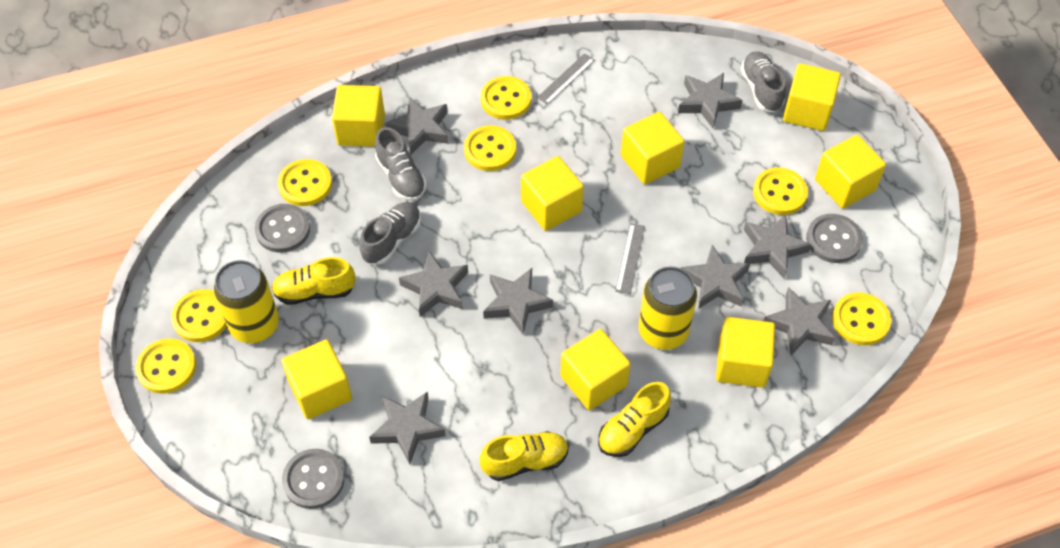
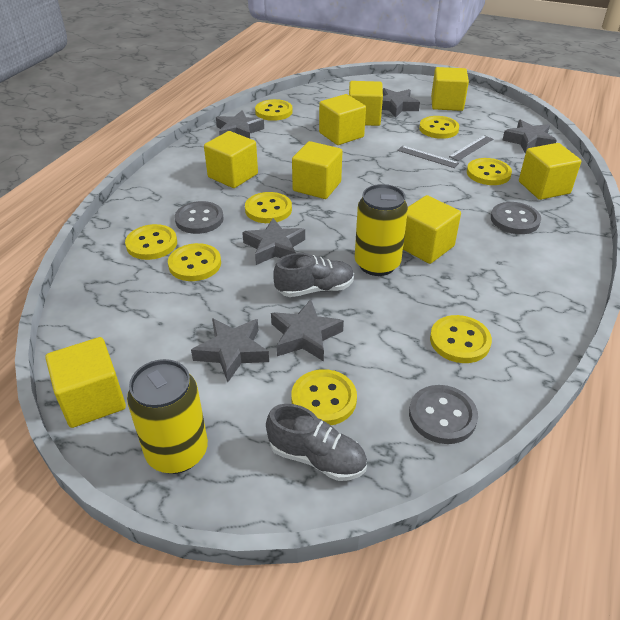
grey shoe: [359,202,421,265] [375,127,427,201] [741,51,786,112] = 3 -> [266,404,367,481] [273,253,354,297] = 2
grey star: [369,391,446,464] [386,97,449,155] [399,251,468,317] [483,268,553,334] [678,73,743,128] [681,245,750,309] [744,214,812,279] [764,287,835,356] = 8 -> [191,318,269,382] [216,110,264,139] [242,218,305,265] [271,300,344,361] [382,88,420,118] [502,119,557,153] = 6
yellow button: [136,338,196,394] [171,289,227,342] [278,159,332,206] [464,125,516,171] [481,76,531,120] [753,168,808,215] [832,292,891,345] = 7 -> [125,224,177,260] [168,243,221,281] [245,192,292,223] [255,99,293,121] [291,369,357,425] [419,116,459,139] [430,315,492,363] [467,158,512,185] = 8
yellow shoe: [271,257,356,305] [480,431,569,481] [598,382,671,457] = 3 -> none = 0

